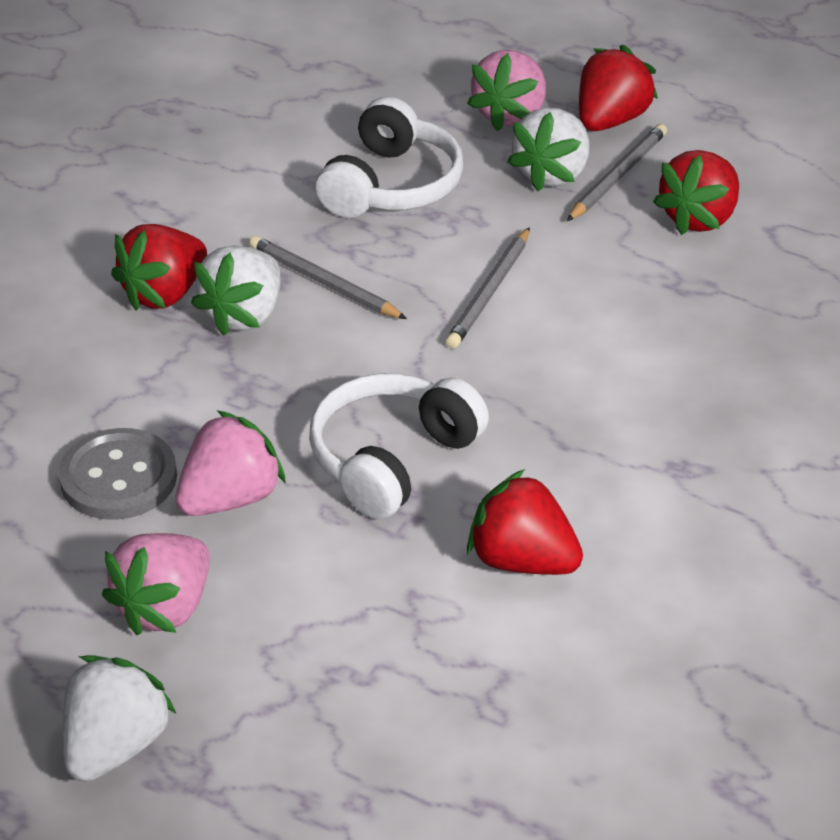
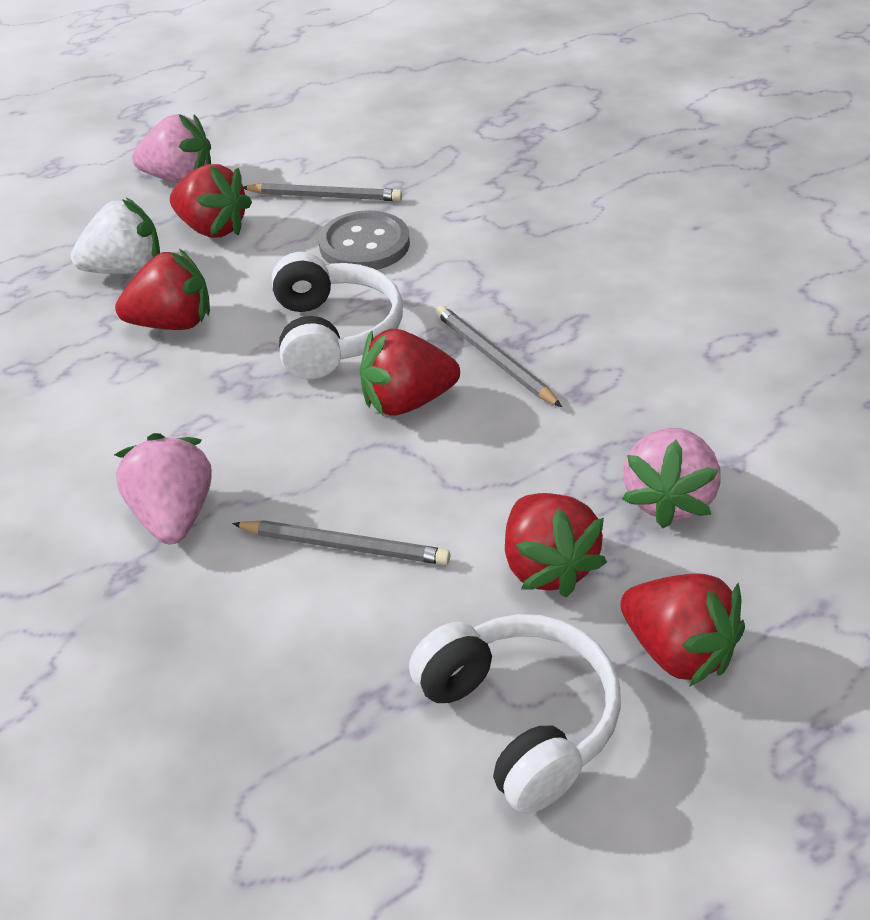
red strawberry: [111,224,207,311] [467,469,583,575] [579,45,658,131] [653,150,739,235] = 4 -> [115,249,210,330] [170,164,252,238] [360,329,460,416] [505,493,607,597] [620,573,745,687] = 5
white strawberry: [63,655,176,782] [191,246,280,336] [507,107,589,192] = 3 -> [71,198,160,274] = 1

